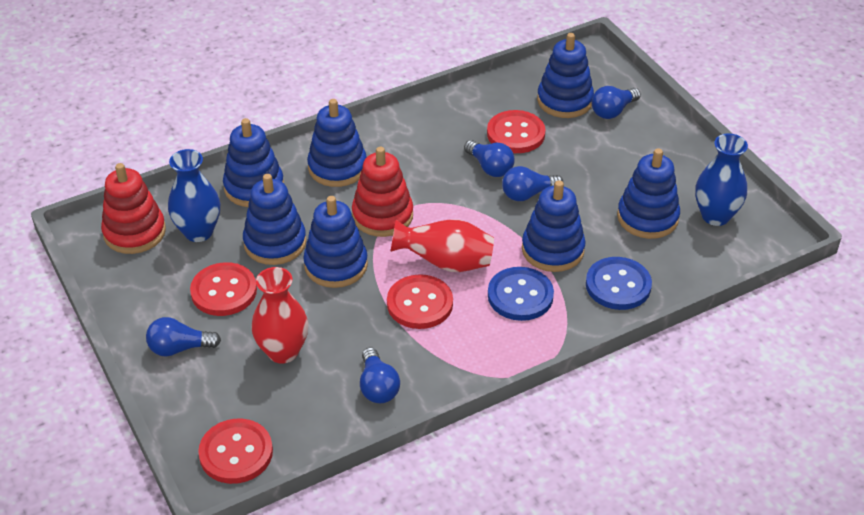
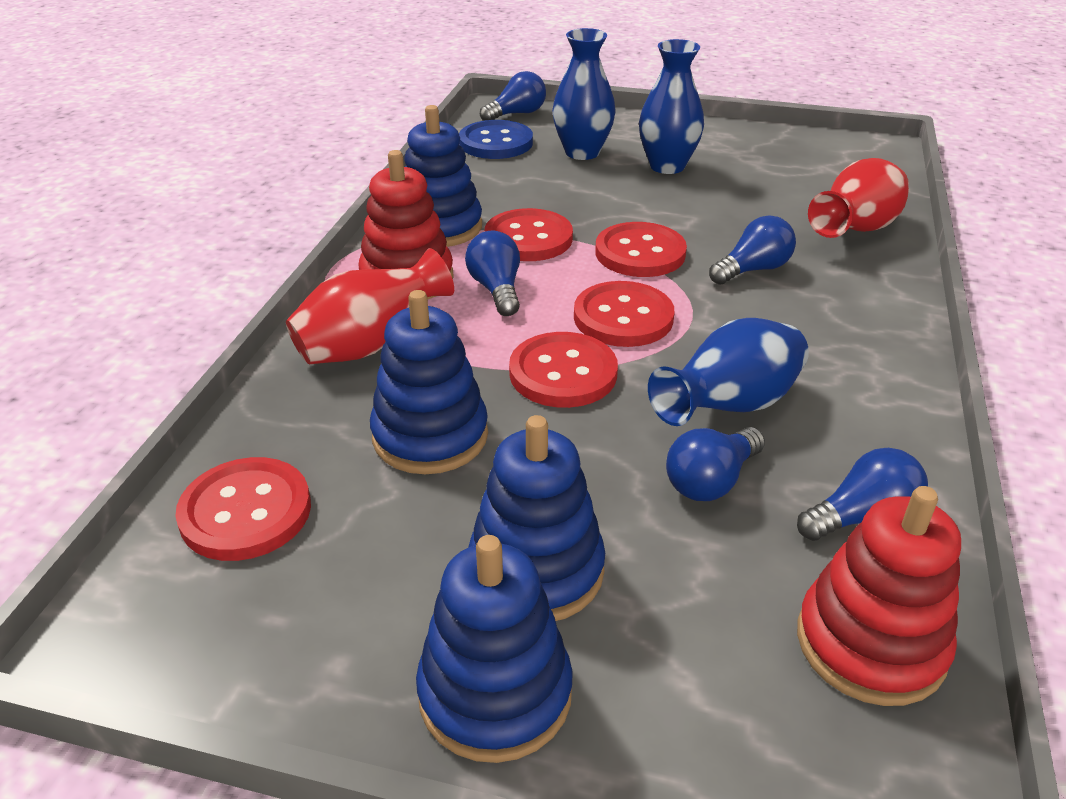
blue button: [488,267,554,321] [586,257,652,310] = 2 -> [459,120,533,159] = 1
blue stacking toy: [223,118,284,207] [243,174,306,265] [303,196,368,288] [307,99,367,187] [522,180,586,272] [537,33,594,118] [617,148,680,239] = 7 -> [370,290,488,474] [404,105,482,247] [416,535,573,763] [469,415,605,621] = 4
blue vase: [168,149,220,242] [695,133,748,226] = 2 -> [552,28,616,160] [639,39,704,174] [648,318,809,426] = 3
red button: [190,262,257,316] [198,419,273,484] [387,274,453,329] [487,110,546,153] = 4 -> [175,457,311,561] [485,208,573,261] [509,332,618,408] [574,281,674,347] [595,222,687,277] = 5

